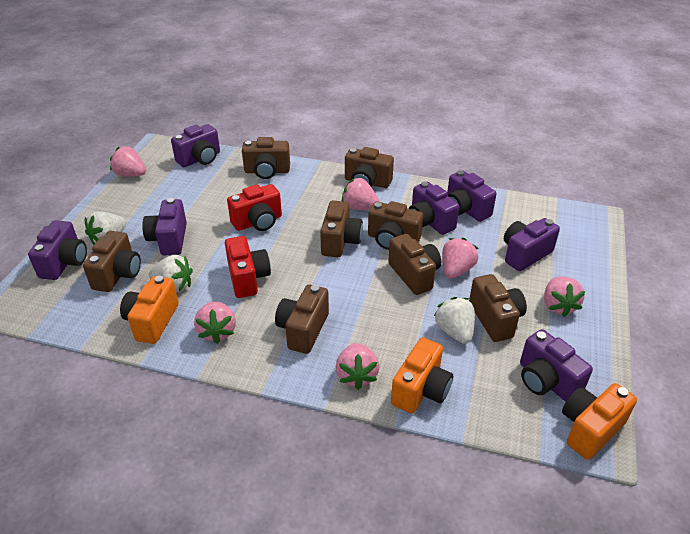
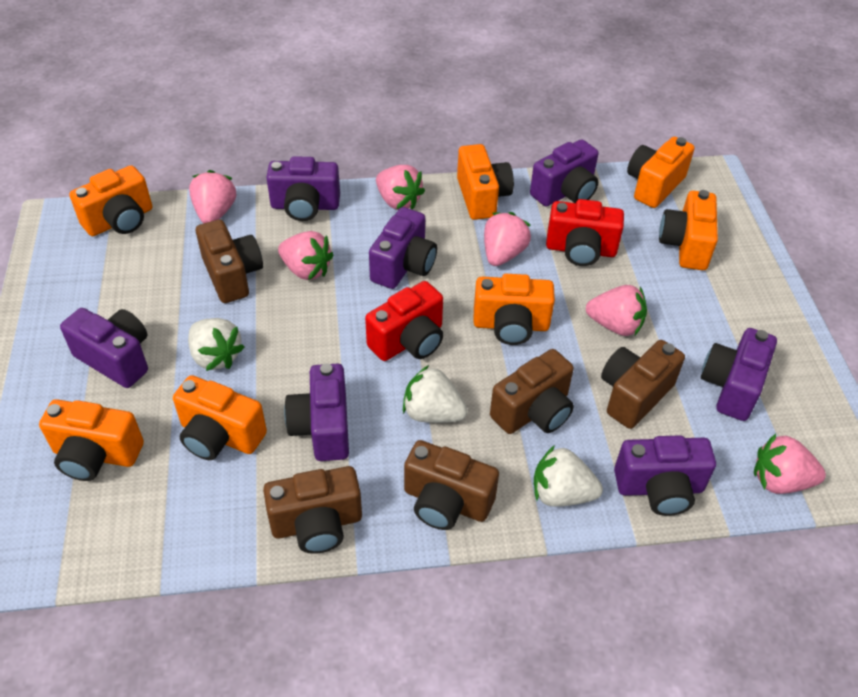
brown camera: [83,231,141,292] [242,137,290,179] [275,284,329,354] [320,200,363,257] [345,147,394,188] [368,201,423,250] [388,234,441,295] [469,274,527,342] = 8 -> [196,219,263,303] [263,466,362,554] [404,440,499,530] [490,349,574,434] [601,340,685,429] = 5
orange camera: [120,276,179,344] [391,337,453,414] [562,383,637,460] = 3 -> [39,399,144,481] [69,165,153,236] [173,375,267,460] [457,144,514,220] [473,274,555,345] [627,137,695,208] [659,190,718,270] = 7

